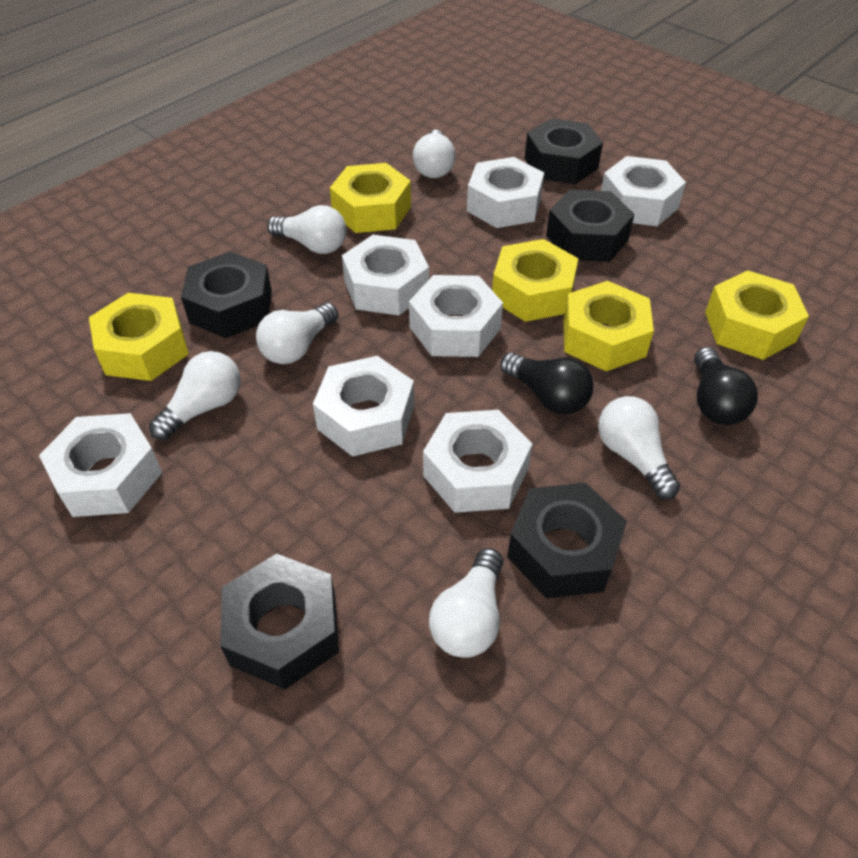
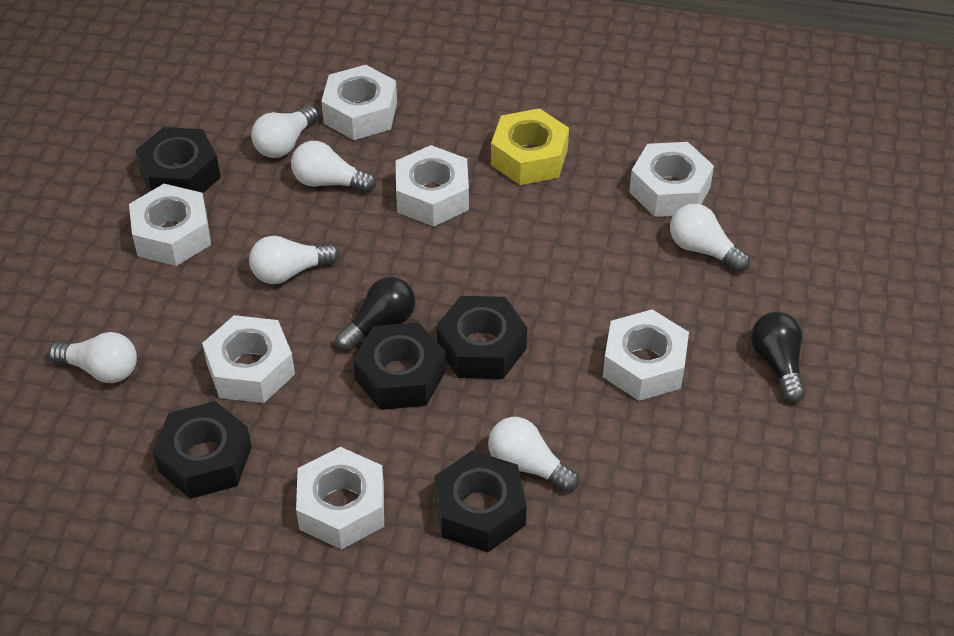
yellow nut: [89,293,189,381] [330,163,411,233] [492,239,578,322] [563,281,654,371] [705,270,809,360] = 5 -> [491,108,569,185] = 1

